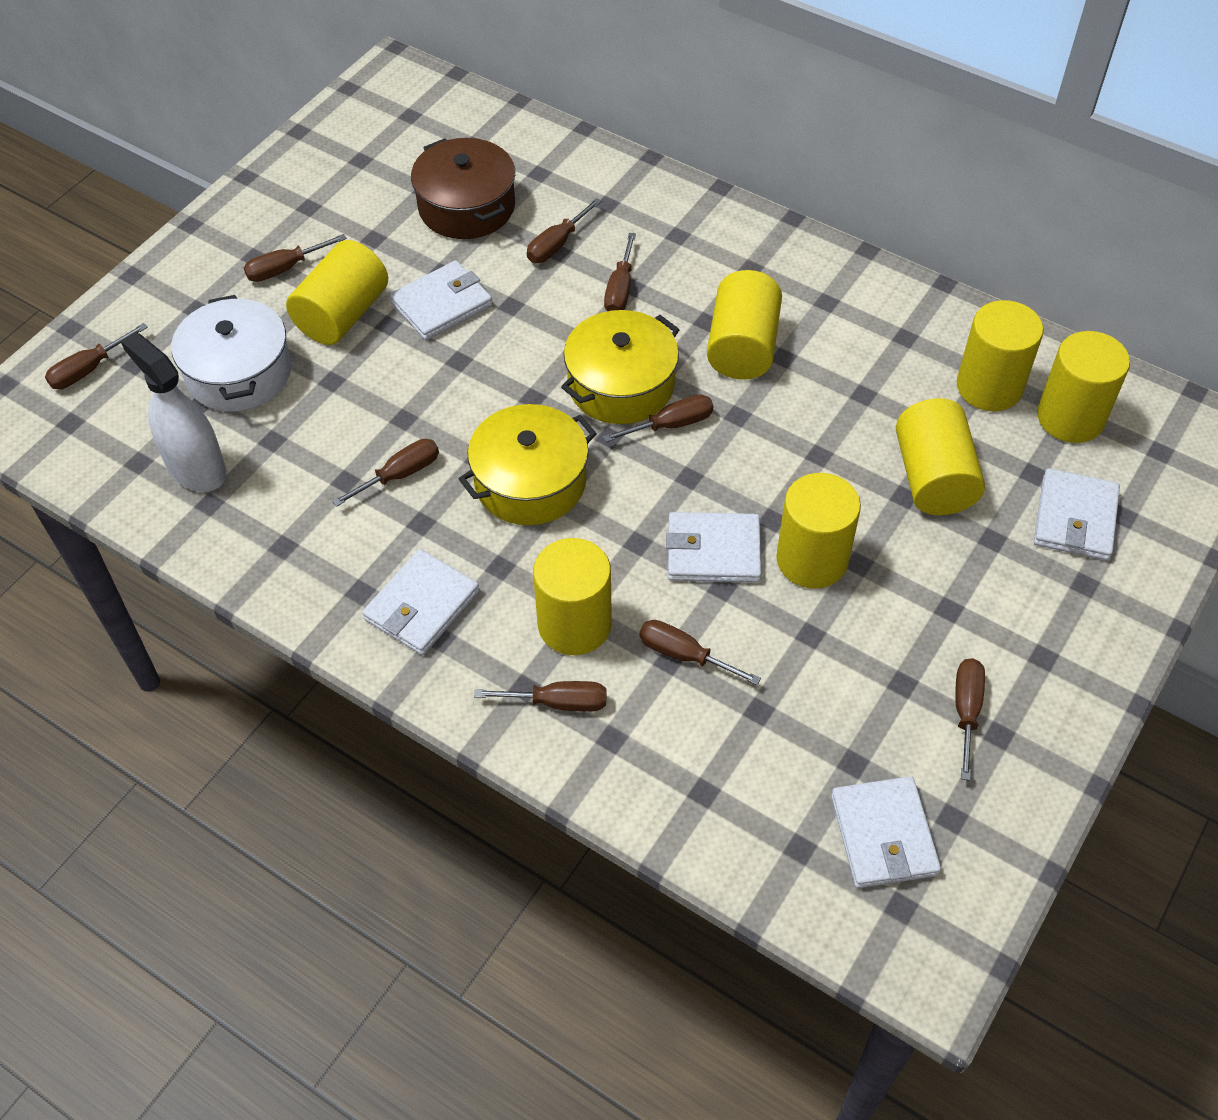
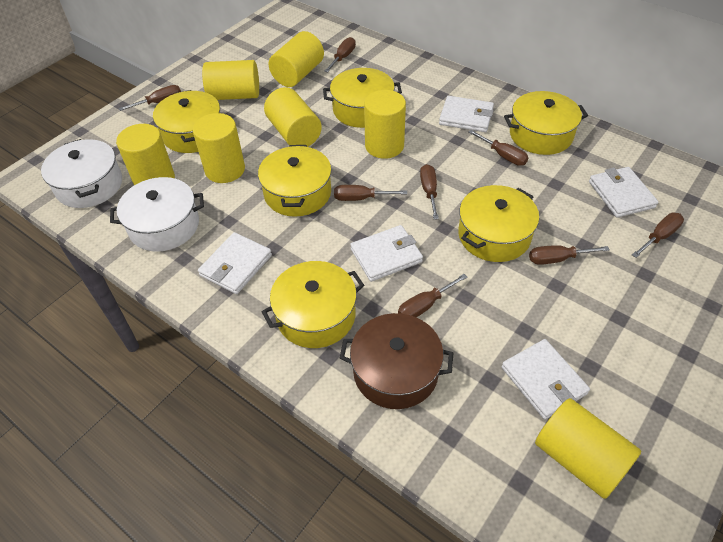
brown screwdriver: [45,323,148,389] [244,234,347,282] [332,439,439,507] [474,681,607,712] [527,198,602,263] [603,394,714,442] [604,233,636,311] [639,620,761,685] [955,658,985,780] = 9 -> [119,85,181,111] [324,37,356,72] [334,185,407,201] [398,274,467,318] [420,164,439,220] [468,130,528,166] [529,245,610,265] [632,213,684,258] = 8
white pot: [171,295,291,412] = 1 -> [41,139,122,208] [110,177,204,252] = 2
white spray bottle: [121,332,227,492] = 1 -> none = 0
yellow pot: [459,404,597,525] [561,310,680,424] = 2 -> [153,90,220,153] [258,145,332,217] [262,261,364,348] [323,68,402,128] [458,185,539,262] [504,91,588,155] = 6

